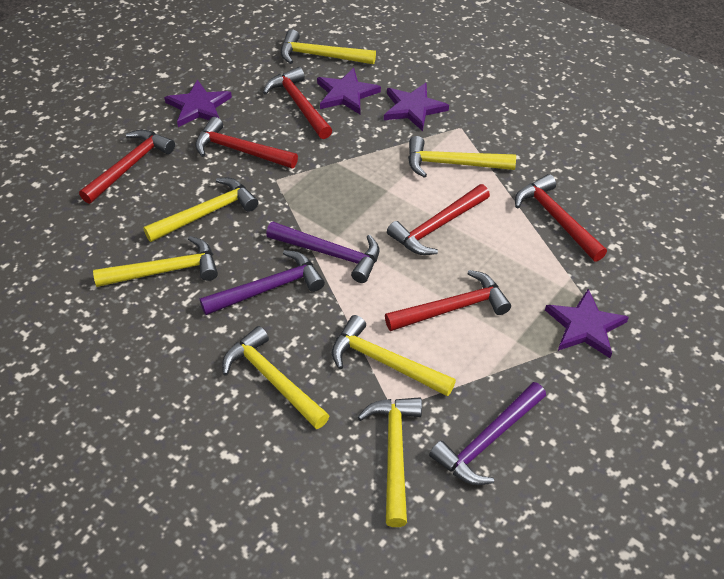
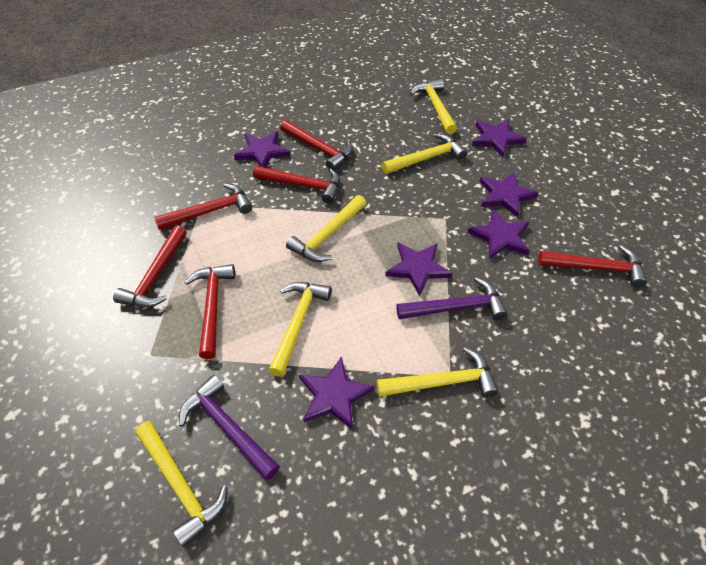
purple hammer: [200,250,325,315] [266,222,379,283] [429,382,546,485] = 3 -> [179,375,280,480] [396,277,507,320] = 2
purple star: [164,80,232,127] [317,68,381,114] [384,83,449,131] [545,289,629,358] = 4 -> [234,131,291,168] [299,356,375,430] [385,243,453,296] [467,209,530,259] [472,119,527,157] [479,172,539,218] = 6
yellow hammer: [93,236,218,287] [143,178,258,242] [222,326,329,429] [281,29,376,64] [332,315,456,397] [358,397,422,527] [408,136,516,178] = 7 -> [135,421,228,547] [268,282,332,377] [286,195,366,262] [377,347,499,398] [382,134,467,174] [410,79,457,134] = 6

